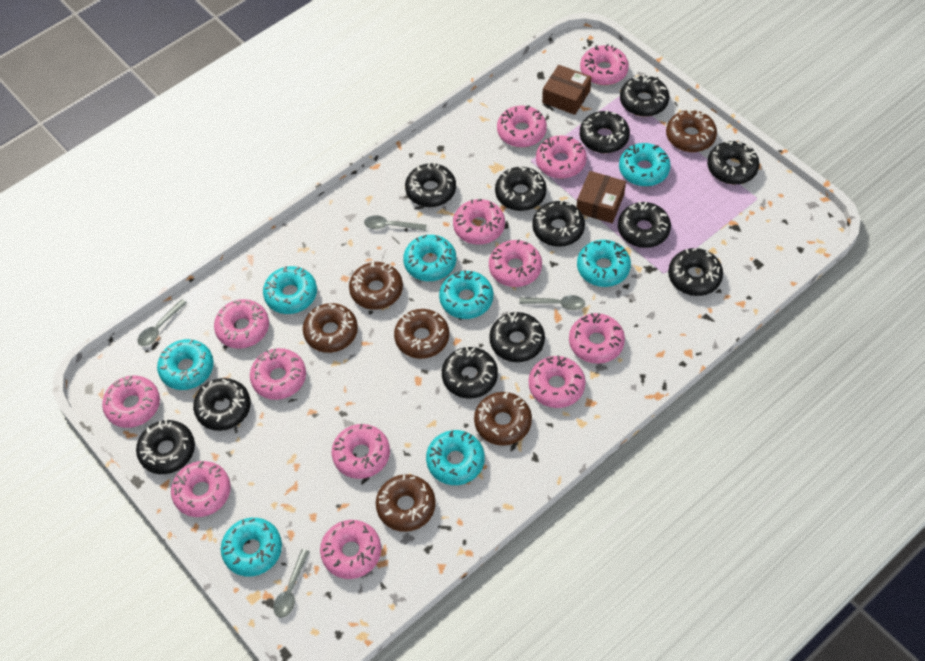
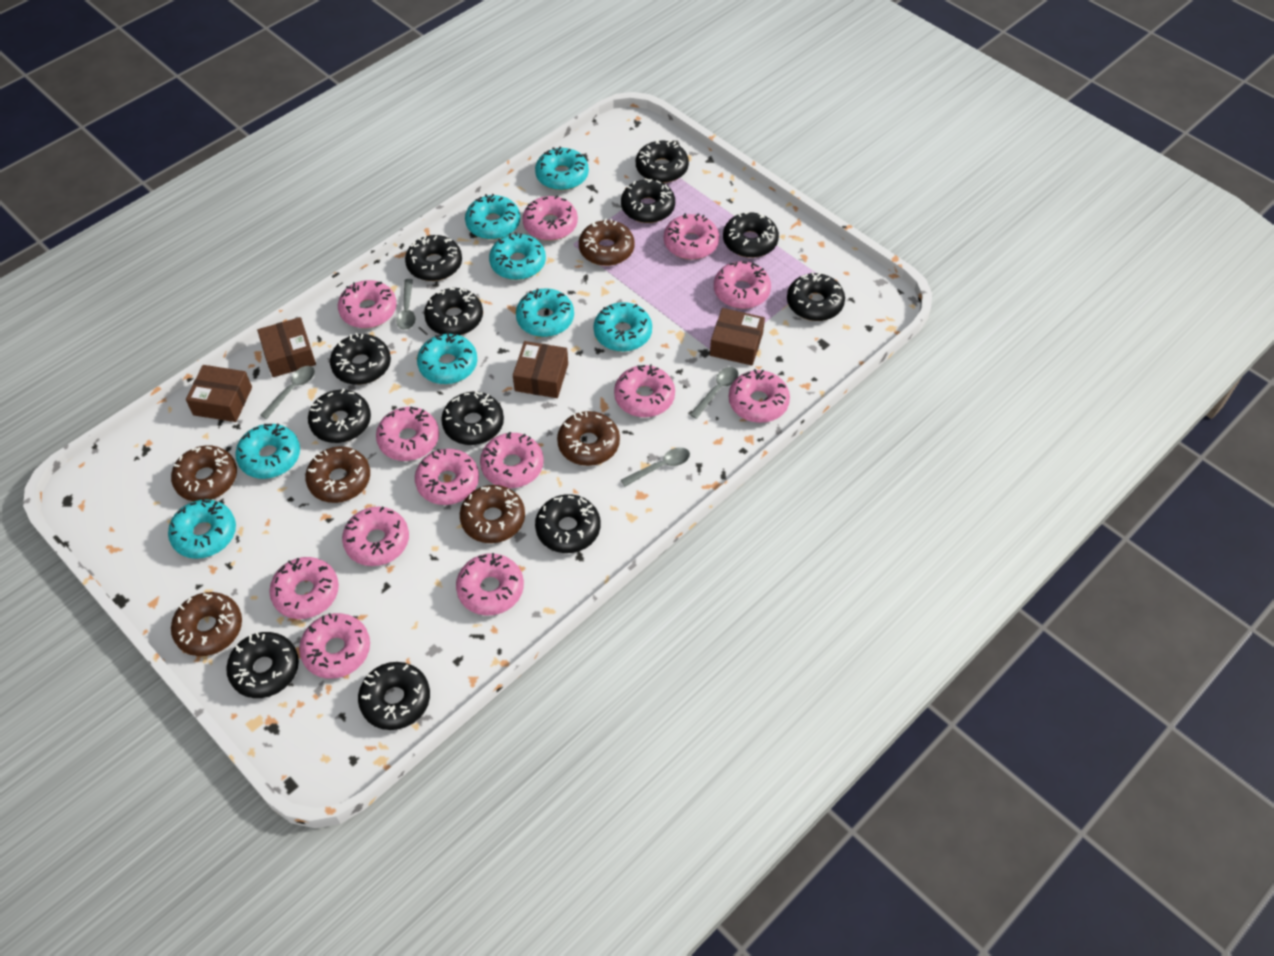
brown box: [542,65,591,115] [577,171,626,223] = 2 -> [186,365,252,422] [257,317,316,377] [513,341,568,398] [710,308,765,366] = 4

